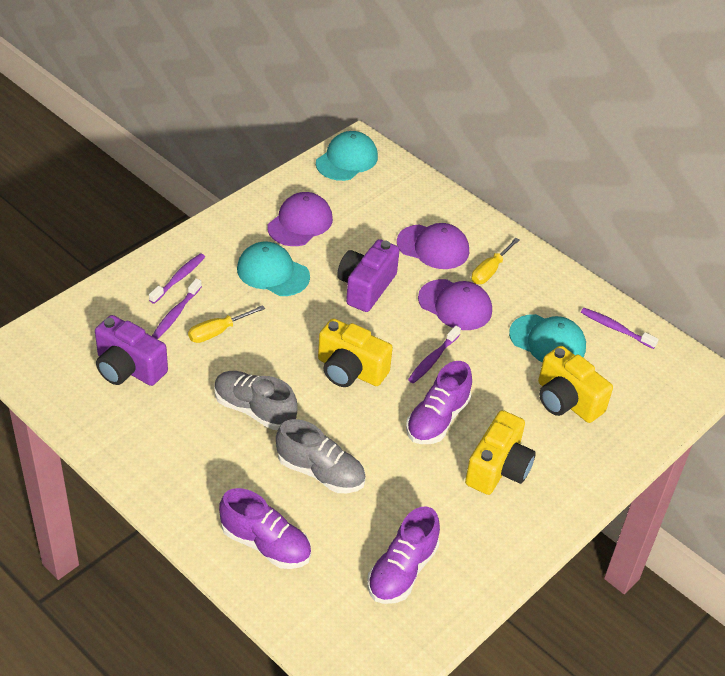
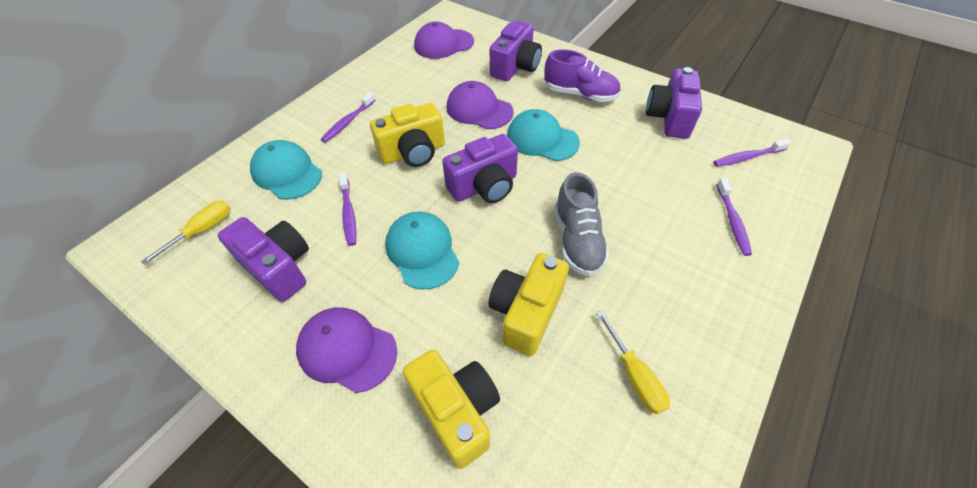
grey shoe: [215,371,298,430] [276,419,366,493] = 2 -> [555,172,609,276] = 1
purple camera: [95,315,168,386] [337,239,400,312] = 2 -> [217,217,309,302] [442,134,518,203] [490,20,542,81] [646,67,702,139] = 4
purple shoe: [219,488,311,569] [367,506,440,604] [406,361,472,444] = 3 -> [544,49,621,102] = 1

